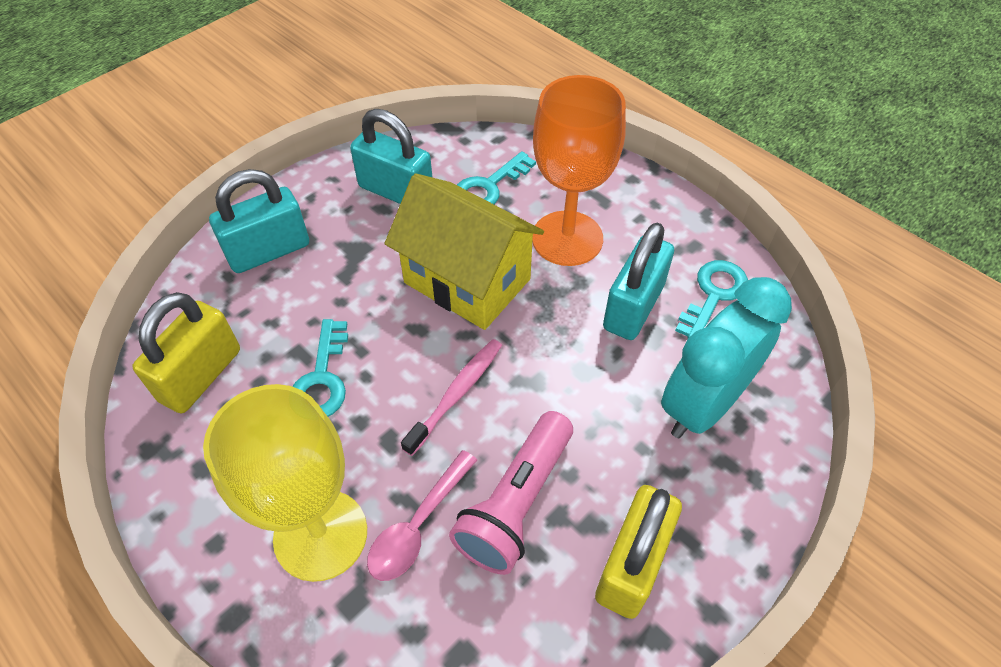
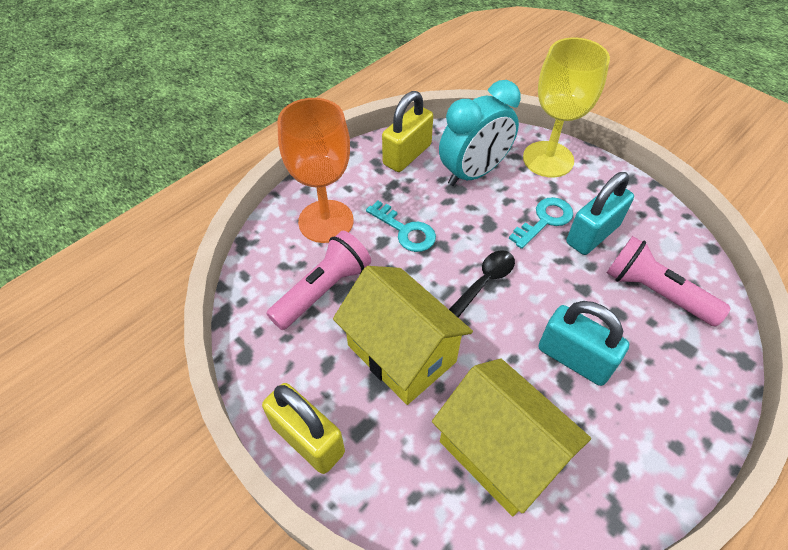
black spoon: none = 0 -> [449,250,515,318] = 1
pink flashlight: [449,411,573,575] = 1 -> [266,231,371,330] [607,236,731,326] = 2
pink spoon: [367,450,477,581] = 1 -> none = 0
pink toothbrush: [401,339,502,456] = 1 -> none = 0
turquoise key: [293,319,348,417] [457,151,536,204] [675,260,748,338] = 3 -> [366,201,436,252] [509,197,573,249] = 2
turquoise padlock: [209,169,309,273] [350,109,433,204] [603,223,674,340] = 3 -> [539,301,629,386] [566,172,634,255] = 2
yellow house: [385,173,544,330] = 1 -> [333,266,473,405] [432,358,591,516] = 2

